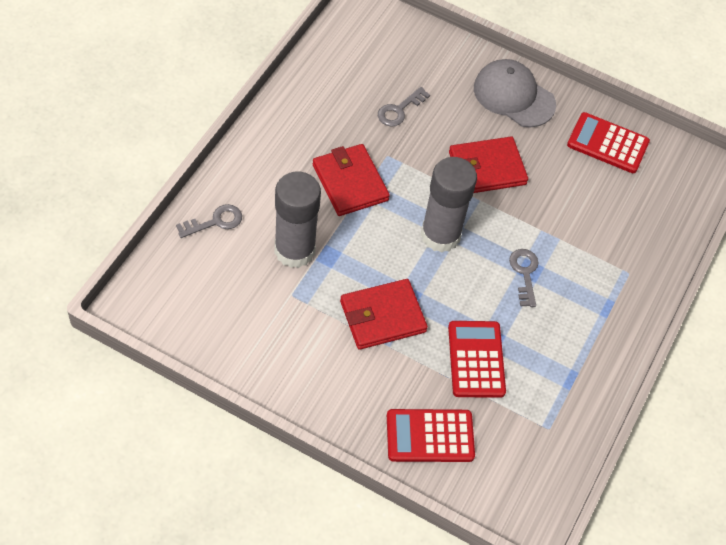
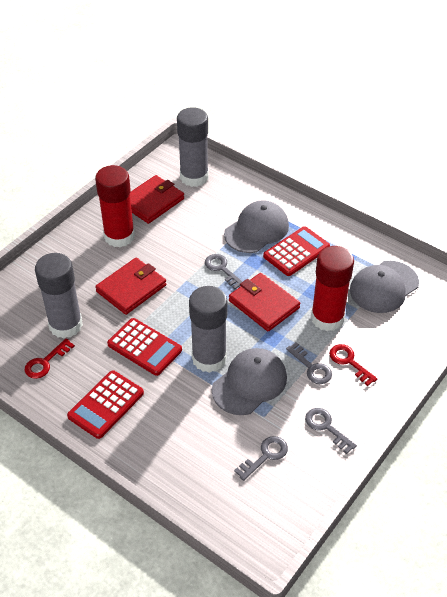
grey cap: [474,59,556,127] = 1 -> [212,348,287,415] [224,200,289,253] [350,261,419,313] = 3
grey glue stick: [275,171,321,268] [421,157,477,253] = 2 -> [35,253,83,338] [177,107,209,187] [189,286,228,373] = 3
grey key: [176,204,242,238] [378,87,430,126] [509,249,538,307] = 3 -> [205,254,243,289] [234,436,288,481] [286,342,332,384] [305,408,357,454] = 4
red glue stick: none = 0 -> [95,165,135,247] [311,246,354,331] = 2
red key: none = 0 -> [24,338,75,379] [329,344,377,386] = 2

